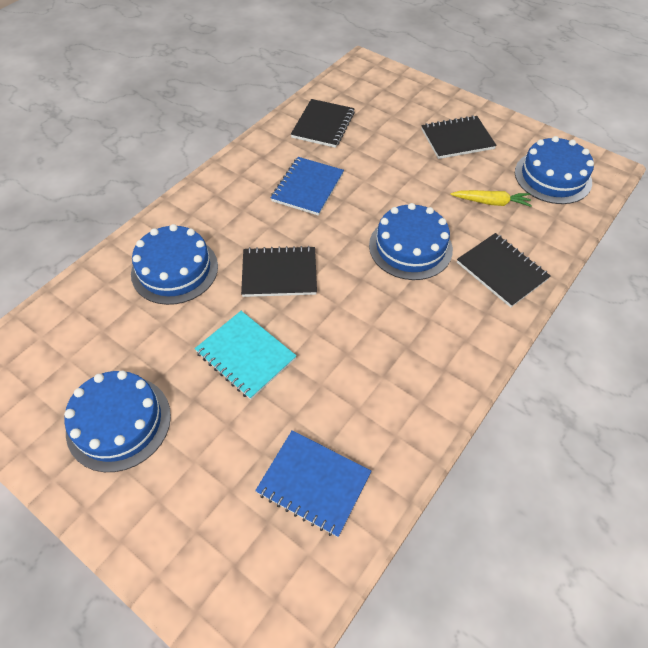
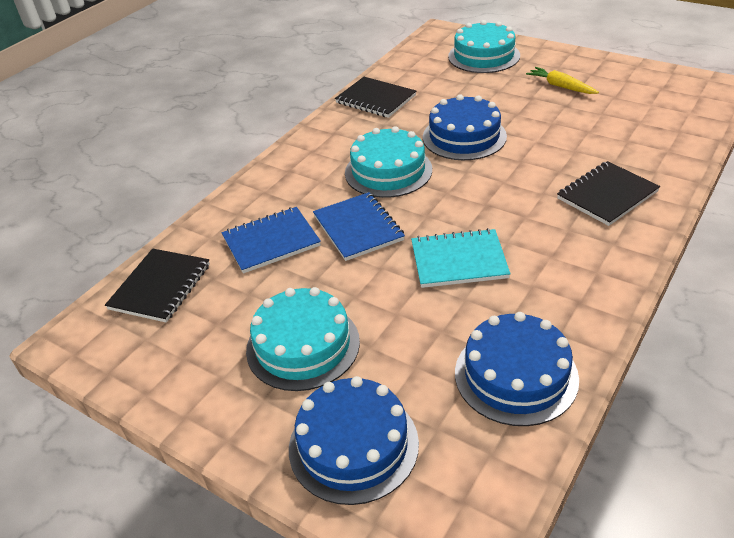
black notebook: [241,246,317,297] [291,99,355,148] [422,115,497,159] [457,233,551,308] = 4 -> [105,248,210,323] [335,77,416,118] [557,161,660,226] = 3
blue cake: [64,370,171,472] [131,224,218,305] [369,203,453,280] [515,136,594,204] = 4 -> [289,376,419,505] [423,94,507,160] [455,312,579,426] = 3
turquoise cake: none = 0 -> [246,287,360,391] [345,126,432,198] [448,20,520,73] = 3

